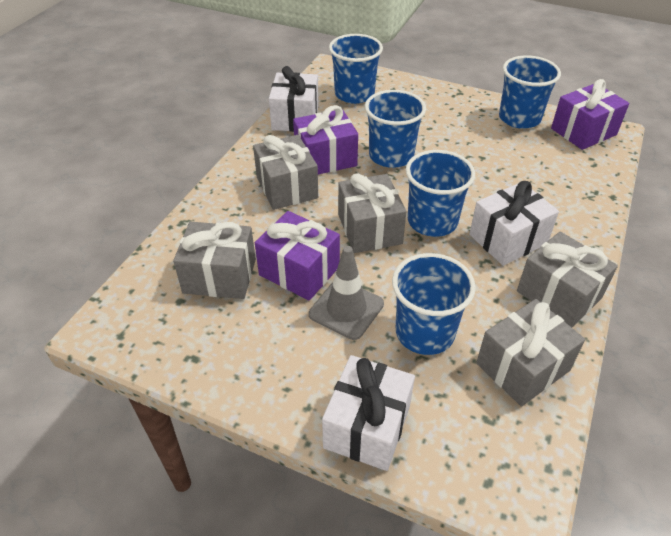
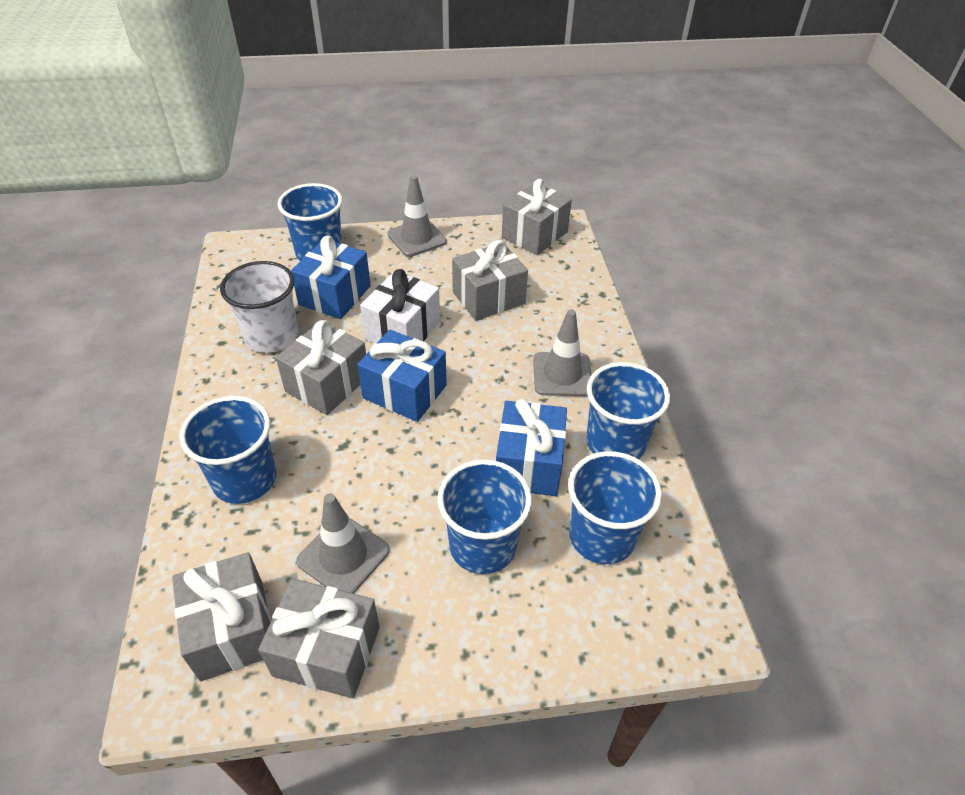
blue gift: none = 0 -> [291,236,371,319] [357,329,447,422] [496,399,567,496] = 3
grey traffic cone: [309,246,384,340] = 1 -> [296,493,390,594] [388,175,447,257] [533,309,592,396] = 3
purple gift: [255,211,340,301] [293,105,358,175] [551,79,629,150] = 3 -> none = 0
white cup: none = 0 -> [220,261,298,353] = 1
white gift: [269,66,319,132] [322,355,415,471] [469,181,559,266] = 3 -> [360,269,440,343] = 1

